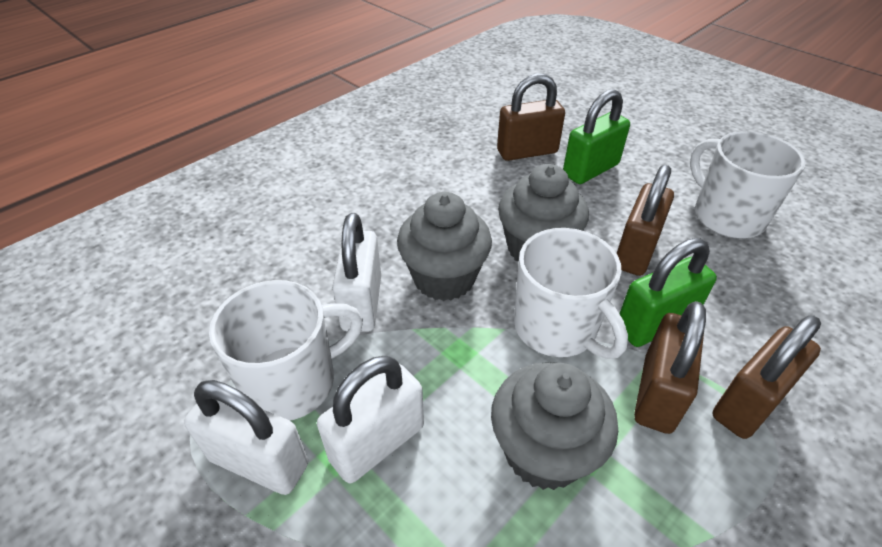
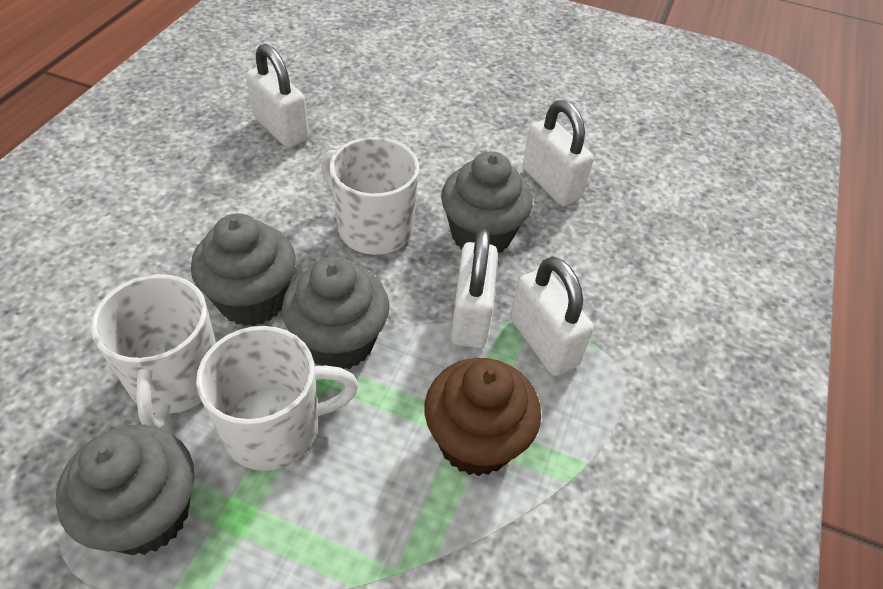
brown cupcake: none = 0 -> [424,358,541,476] = 1
brown padlock: [497,73,565,161] [616,165,674,276] [634,301,706,434] [713,316,821,439] = 4 -> none = 0
green padlock: [563,89,630,184] [619,238,717,347] = 2 -> none = 0
grey cupcake: [397,192,492,301] [491,362,618,490] [498,164,589,262] = 3 -> [56,425,194,556] [191,213,296,326] [282,257,389,369] [441,151,533,253] = 4
white padlock: [184,380,308,495] [317,356,424,483] [332,213,381,332] = 3 -> [246,44,309,148] [451,229,498,348] [510,256,593,376] [523,100,594,206] = 4

